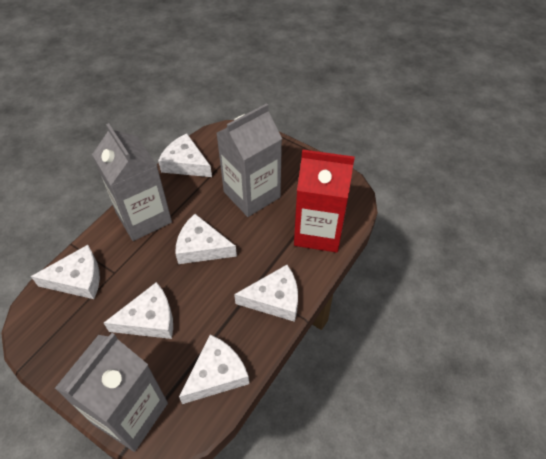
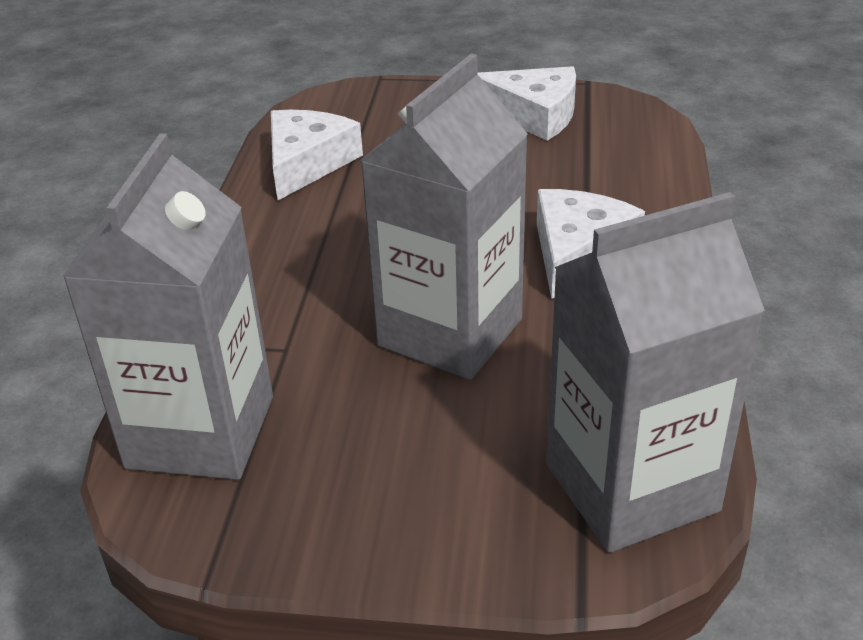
red carton: [294,149,355,253] = 1 -> none = 0
white cheese: [31,245,100,299] [104,282,173,339] [158,134,212,177] [175,214,237,264] [179,335,249,404] [234,265,298,322] = 6 -> [271,110,363,200] [478,66,576,141] [537,189,645,299] = 3

